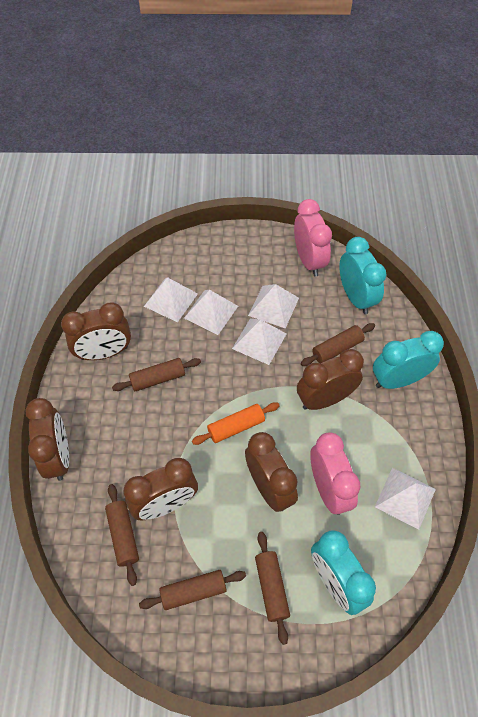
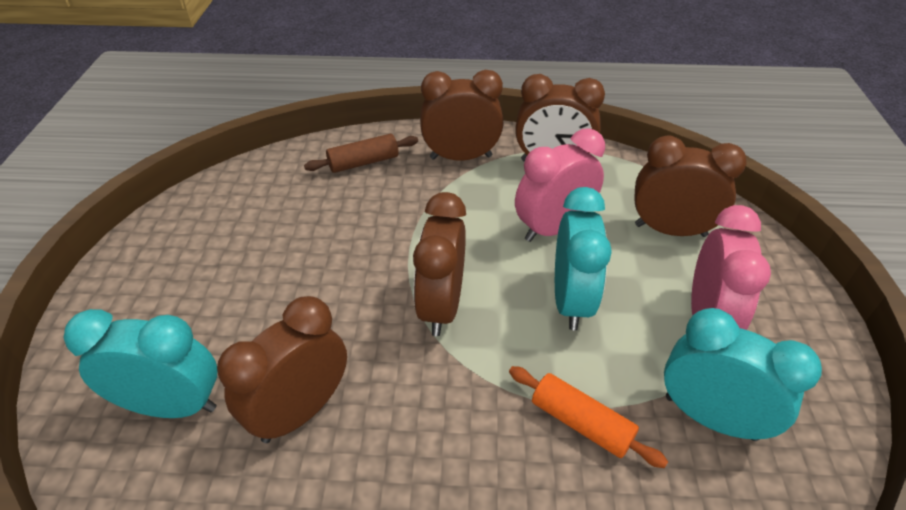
brown rolling pin: [105,484,139,586] [112,358,201,391] [139,570,246,610] [255,532,290,645] [301,323,375,366] = 5 -> [304,134,418,173] = 1
white pyramid: [144,277,198,322] [184,290,238,335] [232,318,287,365] [248,284,299,329] [375,468,436,530] = 5 -> none = 0

